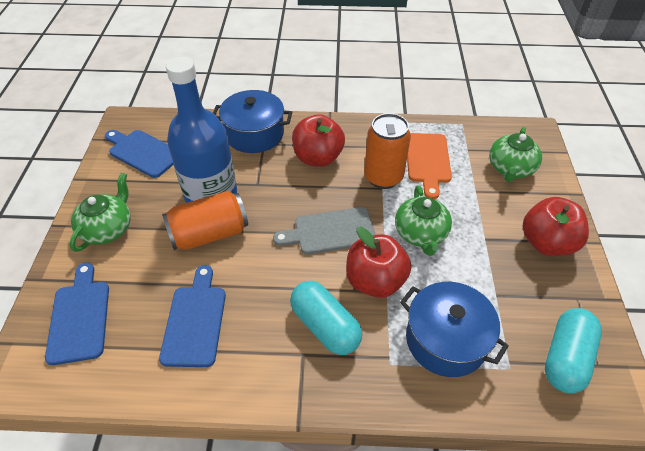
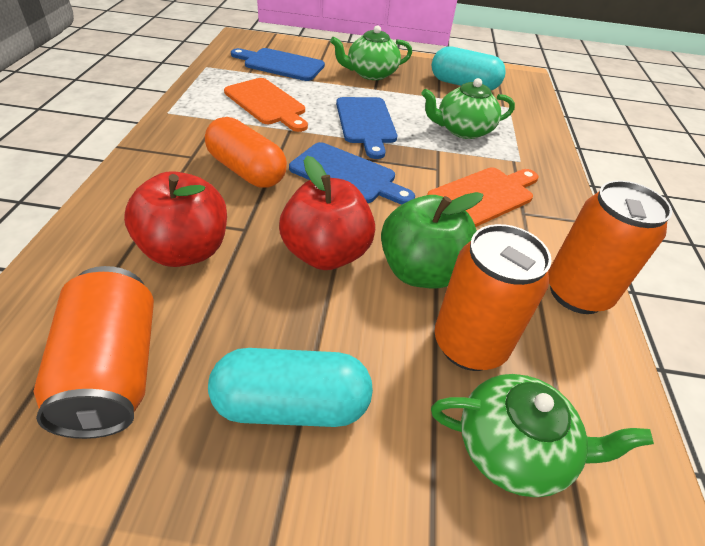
blue bottle: [166,57,237,203] = 1 -> none = 0
blue pot: [213,90,292,153] [400,282,509,377] = 2 -> none = 0
green apple: none = 0 -> [381,192,483,288] = 1
grey cutting board: [273,207,376,254] = 1 -> none = 0
orange can: [162,191,248,250] [364,113,411,189] = 2 -> [33,266,154,439] [435,224,552,371] [548,180,672,314] = 3
orange capsule: none = 0 -> [205,117,287,188] = 1
orange cutting board: [407,133,452,199] = 1 -> [224,78,308,132] [427,167,539,227] = 2
red apple: [292,114,345,167] [346,227,412,298] [523,197,589,256] = 3 -> [124,171,227,267] [279,156,375,270] = 2

